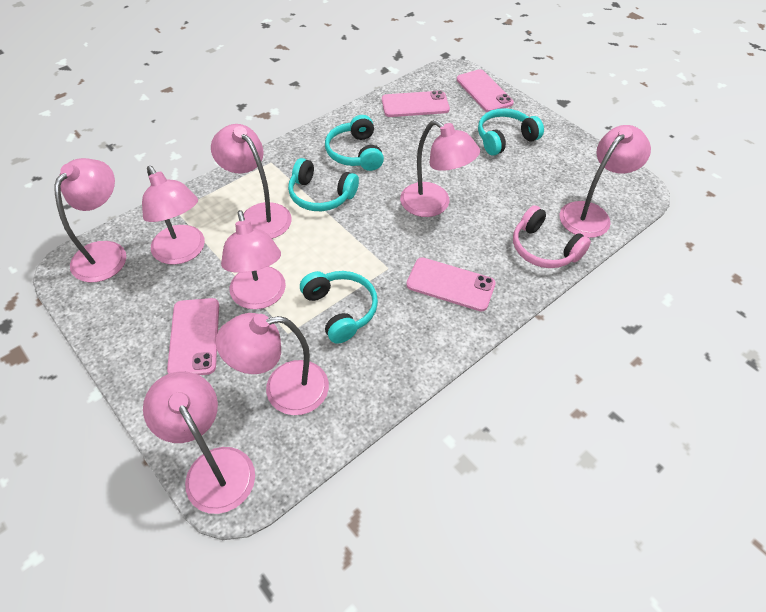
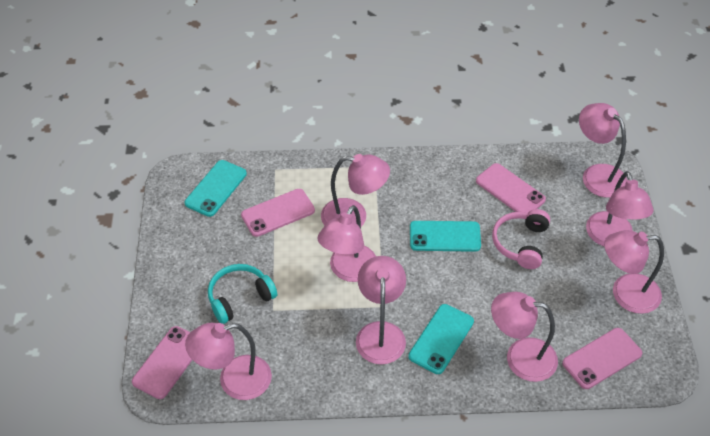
turquoise headphones: [288,158,359,211] [300,271,378,344] [325,115,384,171] [478,108,544,156] = 4 -> [208,264,277,324] = 1
turquoise phone: none = 0 -> [185,160,247,217] [408,304,474,374] [410,221,481,252] = 3

